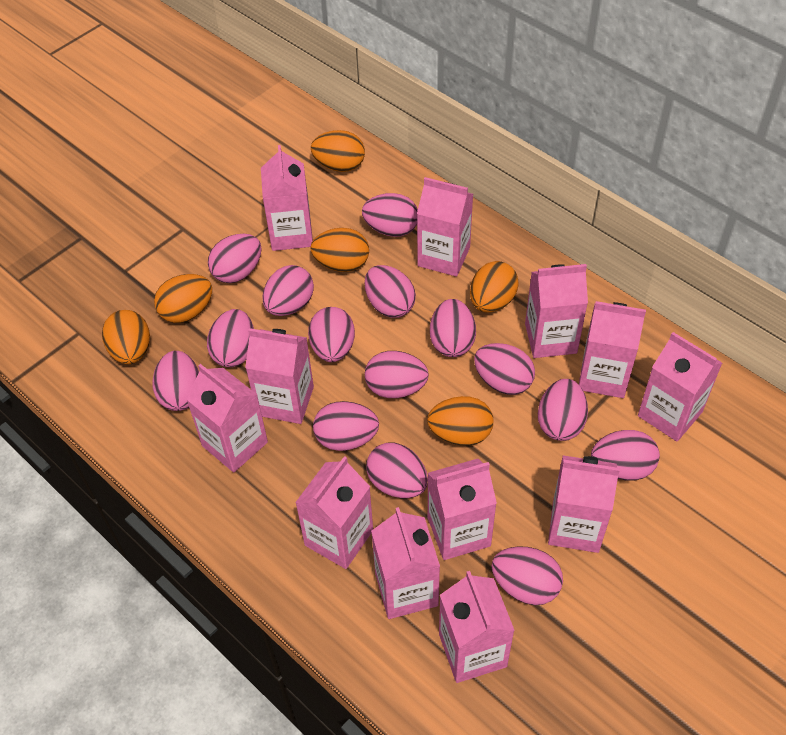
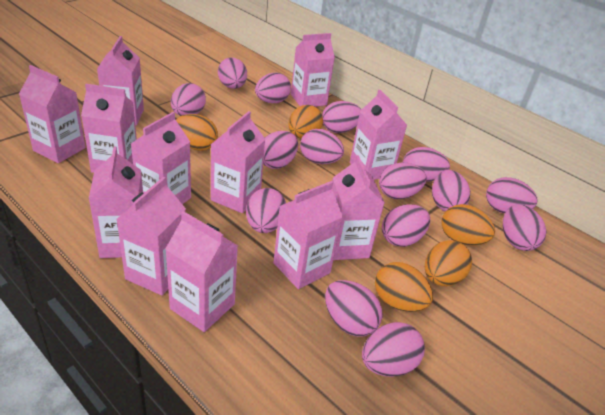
orange egg: [102,310,150,364] [154,274,212,323] [310,228,369,272] [311,130,365,172] [427,396,493,446] [470,261,519,313] = 6 -> [176,114,218,151] [288,105,323,139] [375,262,433,312] [425,240,472,286] [442,204,495,246] = 5

